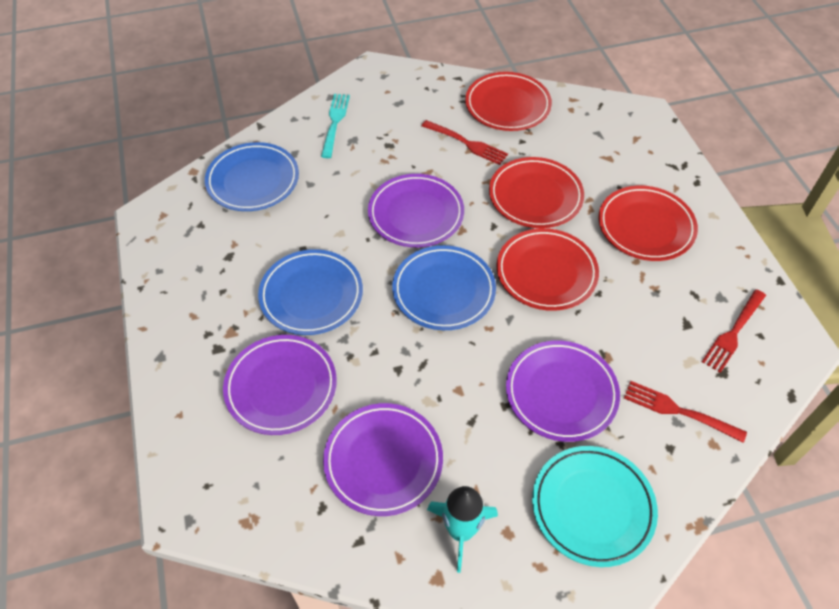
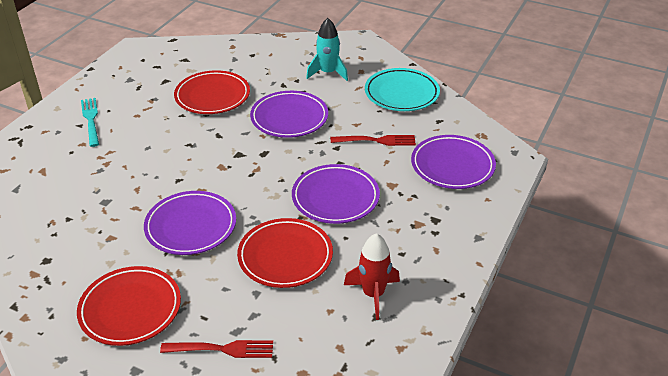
blue plate: [205,142,299,211] [258,249,363,335] [392,245,496,330] = 3 -> none = 0
red fork: [421,120,508,165] [624,381,747,443] [702,289,766,373] = 3 -> [160,340,273,358] [331,135,416,146] = 2
red plate: [465,72,552,131] [489,157,584,228] [496,228,599,311] [598,185,698,261] = 4 -> [77,266,181,346] [174,70,250,114] [237,218,333,288] = 3
red rocket: none = 0 -> [344,233,400,320] = 1

